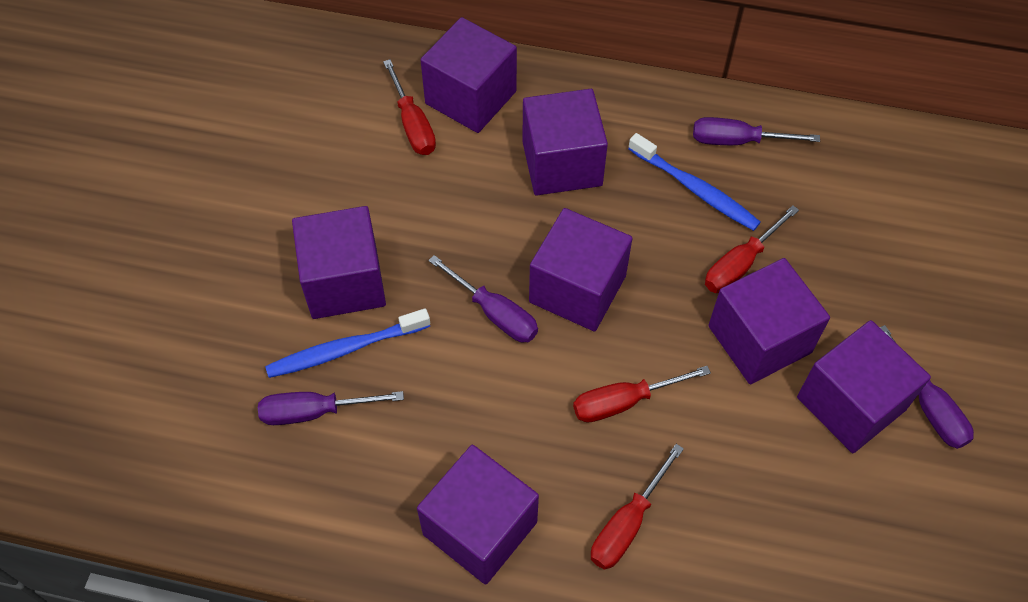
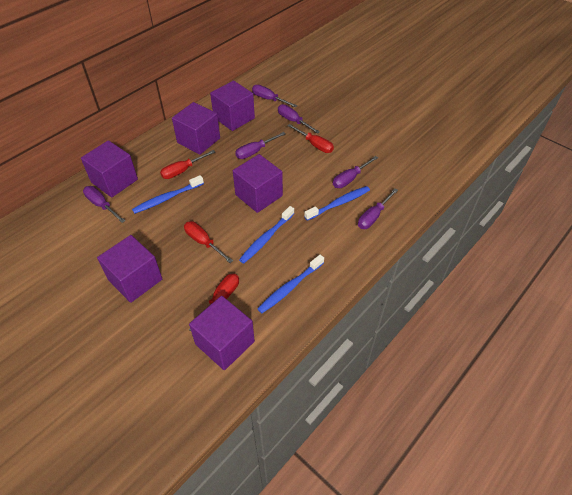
blue toothbrush: [265,309,430,378] [628,133,761,231] = 2 -> [132,175,204,214] [239,206,294,264] [257,255,324,313] [304,186,370,221] = 4
purple cube: [292,206,386,319] [417,445,539,585] [421,17,517,133] [522,89,608,195] [529,208,633,332] [708,258,830,384] [797,320,931,453] = 7 -> [81,140,138,197] [97,235,162,303] [172,102,220,155] [189,296,255,370] [210,81,255,131] [233,154,283,213] = 6
purple screwdriver: [258,391,404,425] [428,255,538,343] [693,117,820,145] [880,325,974,449] = 4 -> [83,186,125,223] [235,132,286,159] [252,85,298,108] [278,104,320,134] [333,156,378,188] [358,189,398,229] = 6

